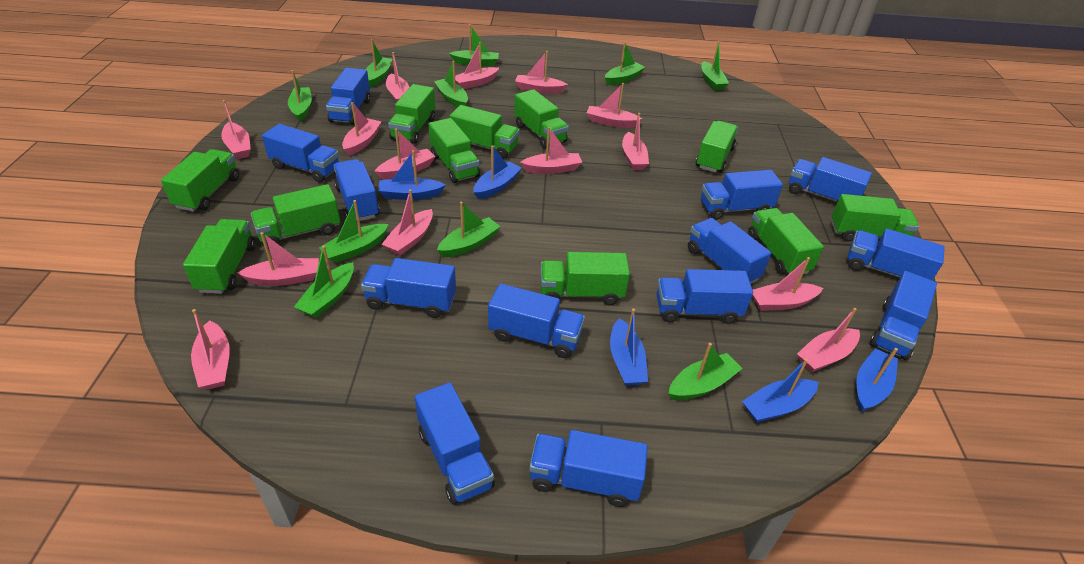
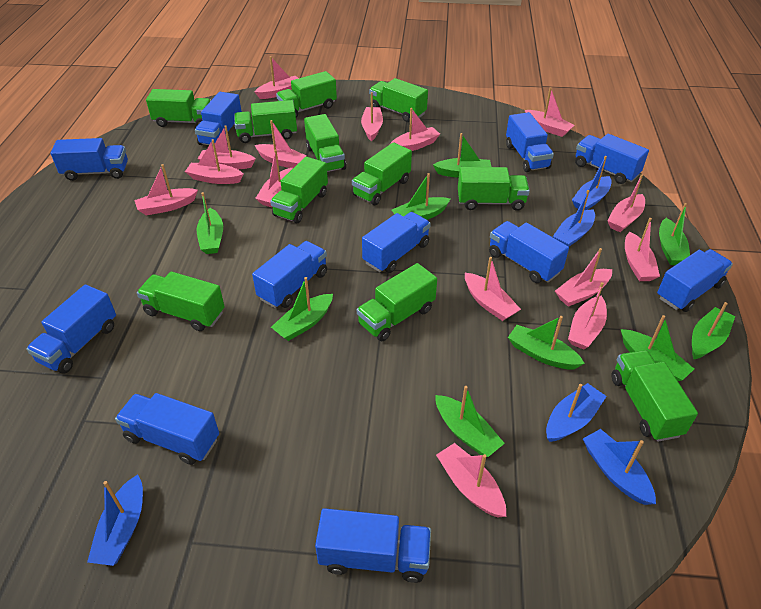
blue truck: [262,124,339,182] [326,68,370,125] [333,159,380,222] [361,258,456,318] [415,382,495,504] [488,284,585,358] [529,430,648,507] [657,269,753,324] [688,218,771,284] [701,170,783,220] [789,157,872,204] [848,229,945,280] [870,271,937,360] = 13 -> [26,284,116,374] [50,138,128,181] [115,393,219,465] [195,92,242,146] [252,241,327,308] [315,508,431,583] [362,212,431,273] [489,221,569,283] [506,112,554,172] [575,134,649,184] [657,249,733,312] = 11
green boat: [288,70,312,122] [294,246,354,318] [319,200,389,263] [366,39,392,88] [434,61,468,107] [437,202,501,257] [449,24,499,66] [605,42,645,85] [668,343,743,401] [701,41,729,90] = 10 -> [197,192,223,254] [271,277,333,341] [392,173,450,220] [433,133,492,178] [435,386,505,457] [508,316,585,369] [621,315,694,381] [659,203,690,265] [692,302,735,359] = 9
pink boat: [191,309,230,390] [221,100,251,159] [238,232,319,286] [342,102,382,156] [374,129,436,179] [382,189,433,256] [386,52,409,102] [455,42,499,89] [515,51,568,94] [520,127,582,174] [587,83,642,128] [622,113,649,170] [752,257,823,311] [797,308,860,372] = 14 -> [134,164,198,215] [185,139,244,184] [198,125,256,169] [254,56,299,99] [255,120,307,168] [255,150,293,207] [361,92,383,141] [390,108,440,151] [436,443,506,517] [465,257,521,321] [525,87,575,137] [555,248,612,307] [568,282,607,350] [607,174,645,232] [625,218,660,281] = 15

